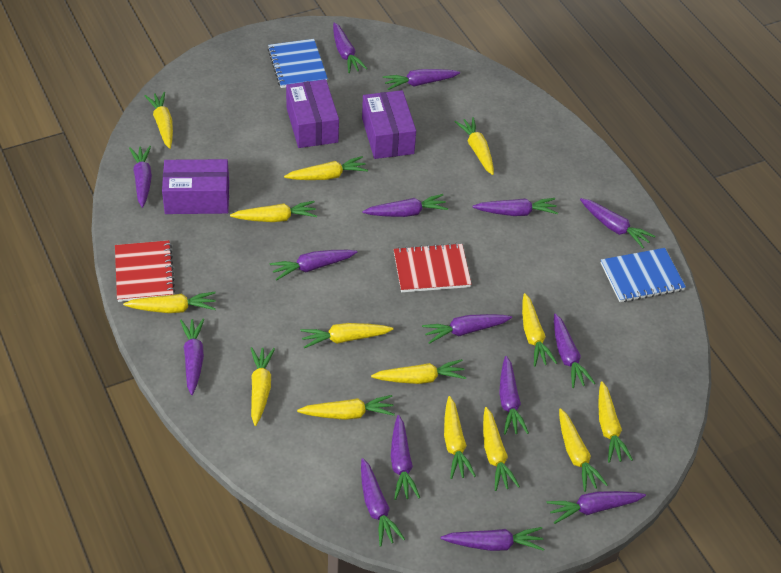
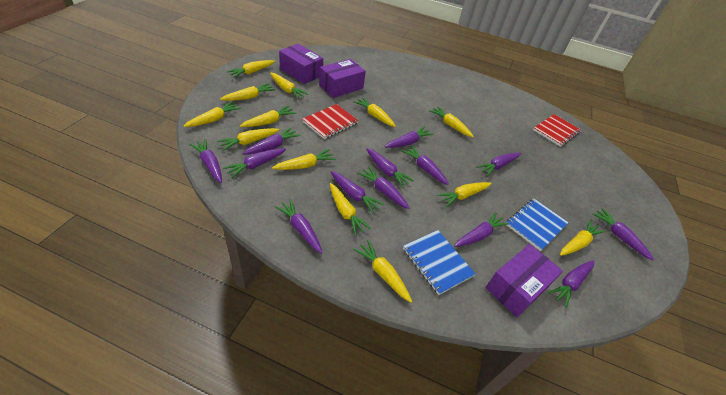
purple carrot: [129,146,152,208] [180,318,204,395] [270,250,357,280] [333,22,368,73] [361,458,405,546] [362,194,448,217] [383,69,460,90] [391,415,420,500] [422,314,512,344] [441,527,545,551] [472,198,558,216] [499,356,529,435] [547,491,646,524] [554,313,595,388] [580,198,655,248] = 15 -> [189,139,222,183] [223,148,286,178] [242,127,300,155] [275,199,322,254] [331,171,384,214] [357,166,410,209] [366,148,414,188] [385,126,434,148] [401,145,449,185] [454,212,509,247] [477,153,521,177] [548,260,594,308] [593,208,654,261] = 13
yellow carrot: [123,292,216,313] [145,92,173,149] [230,201,317,222] [251,347,275,426] [284,156,368,180] [297,395,395,420] [300,323,393,348] [371,359,466,384] [444,396,476,479] [455,117,494,175] [483,407,520,491] [522,293,557,367] [559,408,608,492] [598,381,633,463] = 14 -> [184,101,241,127] [217,128,279,151] [220,83,275,101] [227,60,275,78] [240,106,296,127] [270,73,309,99] [272,149,336,170] [330,183,371,236] [353,97,396,127] [353,240,412,302] [429,106,474,137] [437,182,492,207] [560,220,606,256] = 13

